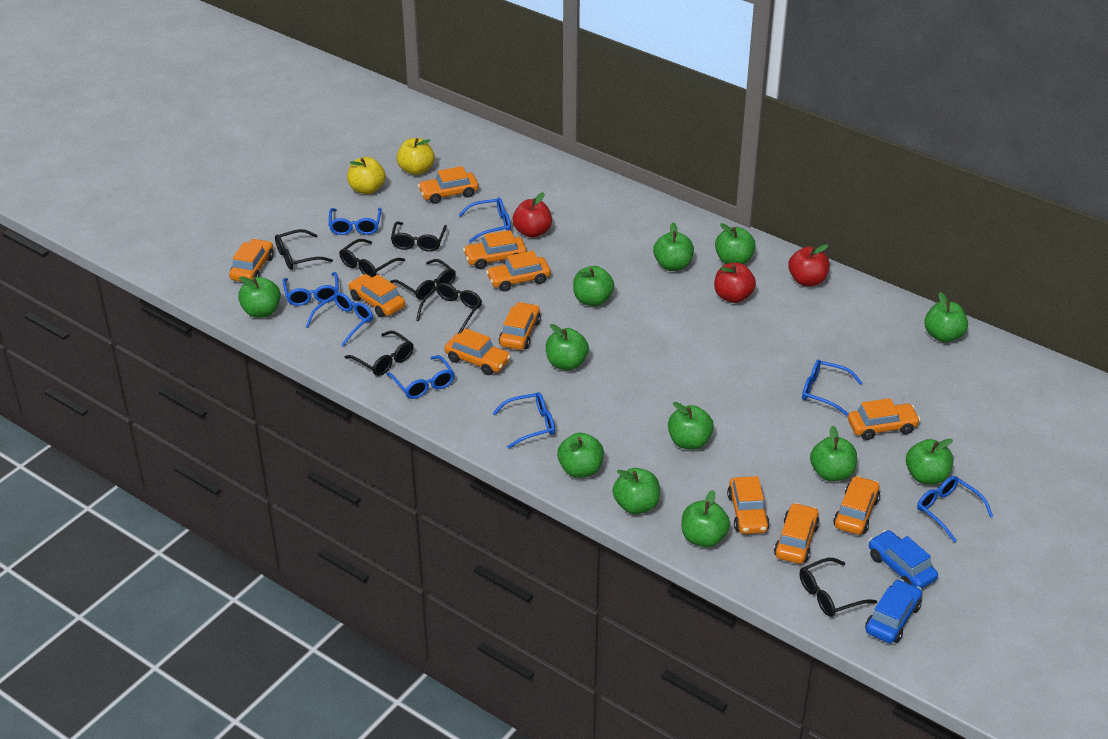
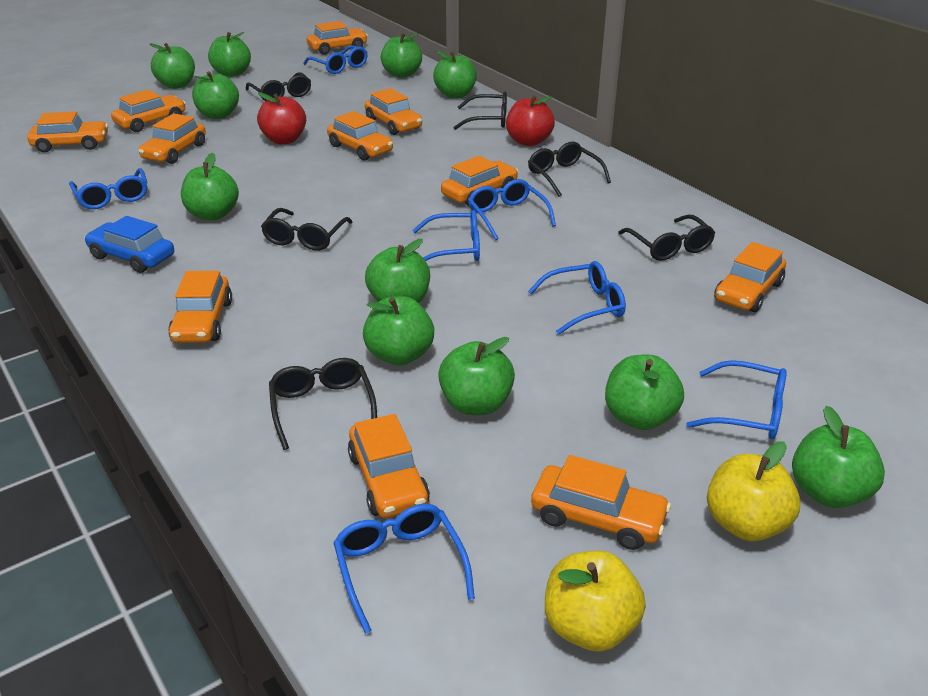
black glasses: [275,229,333,270] [339,239,405,277] [345,331,414,376] [390,259,456,300] [391,222,447,252] [416,283,482,334] [799,558,877,617] = 7 -> [246,72,311,101] [261,208,352,251] [269,358,377,450] [453,92,507,130] [528,142,611,197] [618,215,715,261] = 6
blue car: [865,579,922,643] [869,530,938,589] = 2 -> [84,216,174,273] = 1
blue glasses: [283,272,339,306] [306,292,373,346] [329,208,382,235] [386,355,455,399] [459,197,511,242] [493,392,555,449] [802,360,862,416] [917,476,993,542] = 8 -> [69,168,147,209] [303,45,367,74] [333,504,475,634] [412,210,480,261] [468,179,556,240] [528,261,626,335] [686,360,787,439] = 7
green apple: [238,276,281,318] [546,324,589,370] [557,433,604,478] [573,266,614,306] [613,468,660,514] [653,222,694,271] [668,402,714,449] [682,490,730,547] [715,223,756,264] [810,426,857,481] [906,439,954,484] [924,292,968,343] = 12 -> [149,43,195,89] [181,153,239,220] [192,71,239,119] [208,32,251,77] [363,296,434,365] [365,239,430,303] [381,33,422,78] [433,51,477,98] [438,337,515,415] [605,355,684,430] [792,406,885,508] = 11
red apple: [513,192,552,238] [714,263,756,303] [788,244,830,286] = 3 -> [257,92,306,144] [506,95,555,146] = 2

